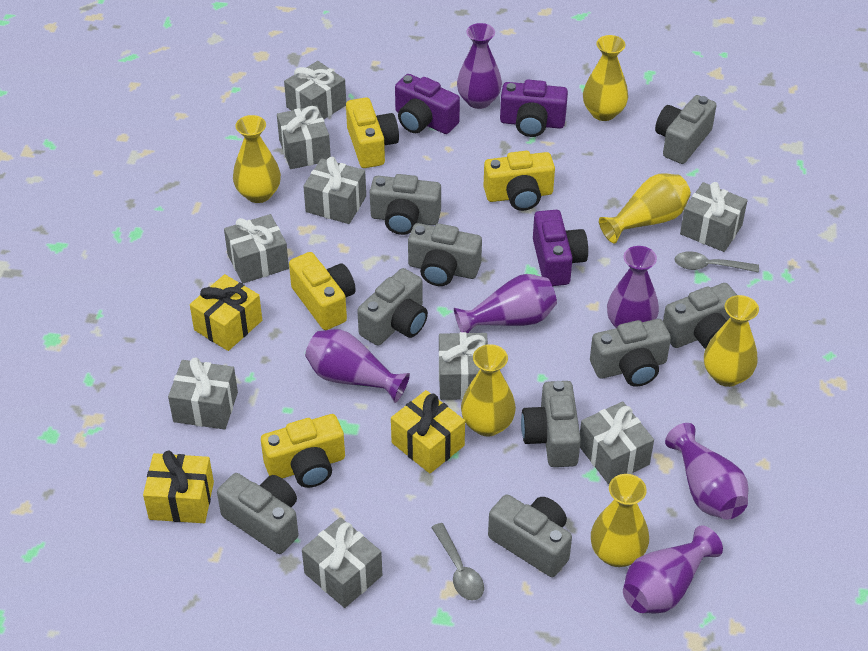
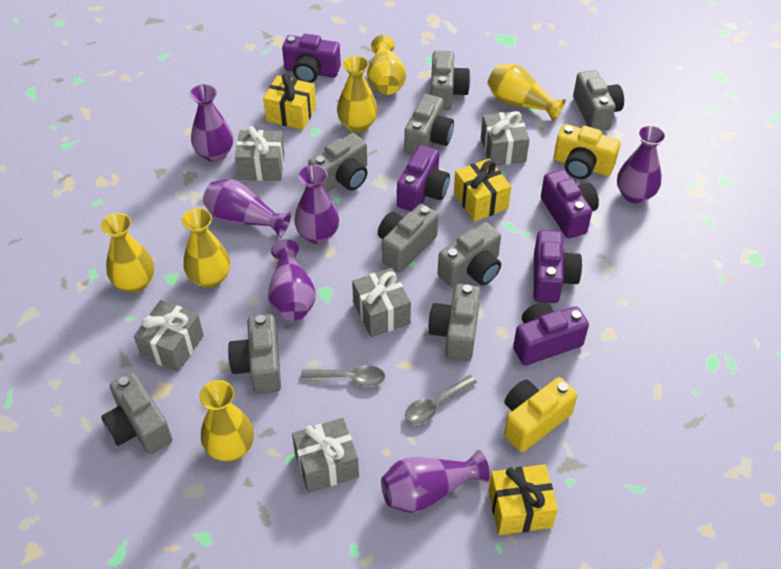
grey gift: [168,357,238,429] [224,214,289,284] [277,105,331,169] [284,61,346,119] [302,517,382,608] [303,157,366,224] [439,332,488,400] [580,402,654,484] [680,182,748,252] = 9 -> [134,300,204,372] [235,126,285,181] [292,418,359,493] [352,268,411,337] [481,111,530,166] = 5
purple camera: [395,74,460,134] [500,80,568,137] [533,210,588,286] = 3 -> [282,34,341,83] [397,145,450,211] [513,302,589,365] [534,230,582,303] [541,169,599,239] = 5
yellow camera: [261,414,345,488] [289,252,356,330] [346,97,399,168] [484,151,555,211] = 4 -> [504,377,577,452] [554,124,620,179] = 2

